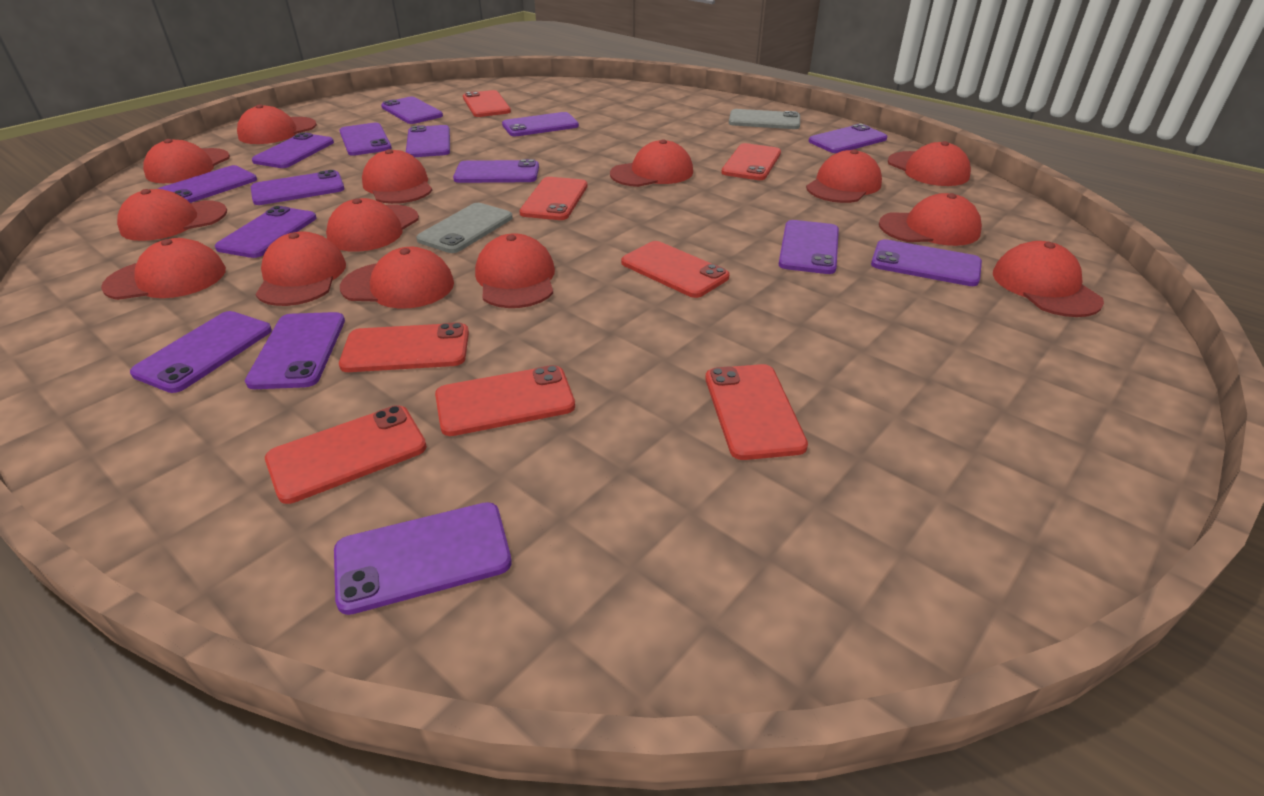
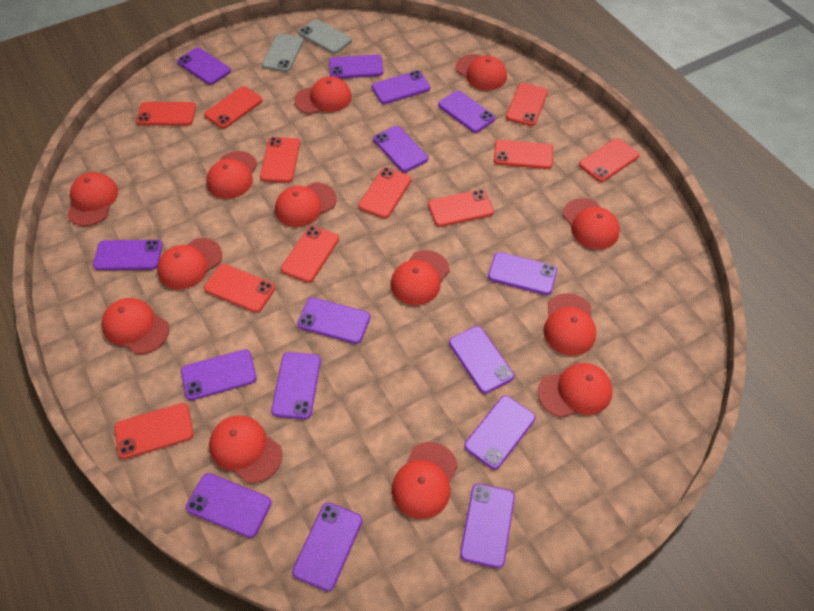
red cap: [101,238,226,300] [117,189,227,241] [143,139,230,183] [237,104,317,144] [255,232,346,306] [326,198,419,252] [340,247,454,309] [362,149,432,204] [475,233,555,308] [610,139,693,187] [806,149,882,203] [879,193,982,246] [888,141,971,186] [993,241,1104,317] = 14 -> [67,172,118,226] [101,298,169,354] [157,238,222,290] [207,151,257,199] [209,416,282,483] [275,182,337,227] [294,76,352,114] [391,250,450,305] [392,442,458,519] [455,54,507,90] [538,363,612,418] [543,293,596,356] [563,198,620,249] = 13
red phone: [265,405,427,504] [339,322,469,372] [435,365,575,436] [463,90,511,117] [519,177,588,220] [621,241,730,298] [705,364,808,460] [721,143,781,180] = 8 -> [114,403,194,459] [136,102,196,126] [204,86,263,129] [204,264,275,313] [260,137,300,183] [281,226,339,283] [359,167,412,219] [428,189,494,227] [494,140,553,169] [506,83,548,126] [579,138,639,182] = 11

